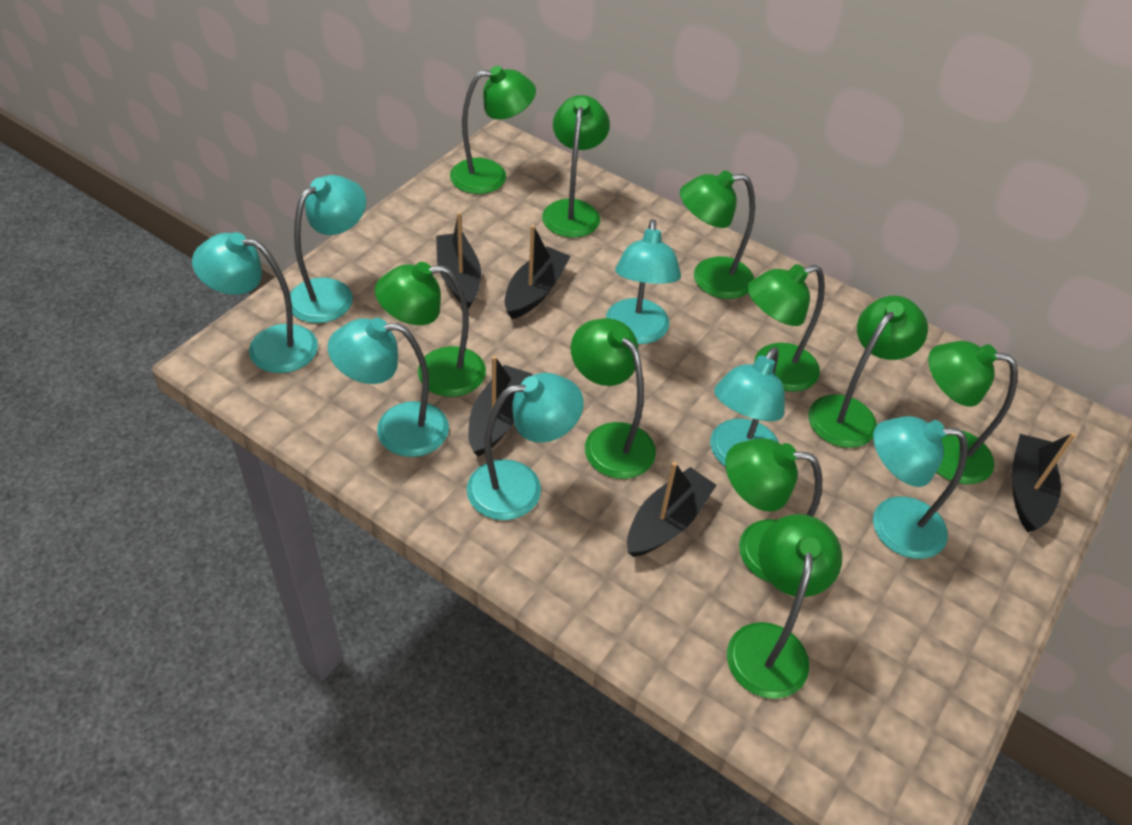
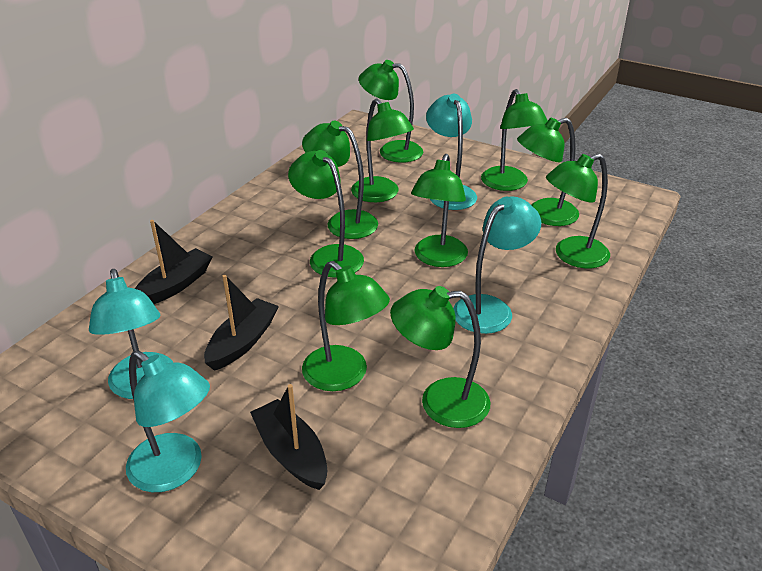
black boat: [436,212,481,309] [468,356,532,457] [504,225,571,319] [627,462,717,557] [1012,432,1076,532] = 5 -> [135,220,213,304] [204,275,279,371] [250,384,327,490] = 3
turquoise lamp: [192,232,318,373] [290,175,366,323] [328,318,449,457] [467,373,583,520] [606,219,681,344] [710,347,785,467] [873,416,968,559] = 7 -> [89,269,173,399] [126,351,210,492] [426,94,477,210] [453,196,541,334] = 4

